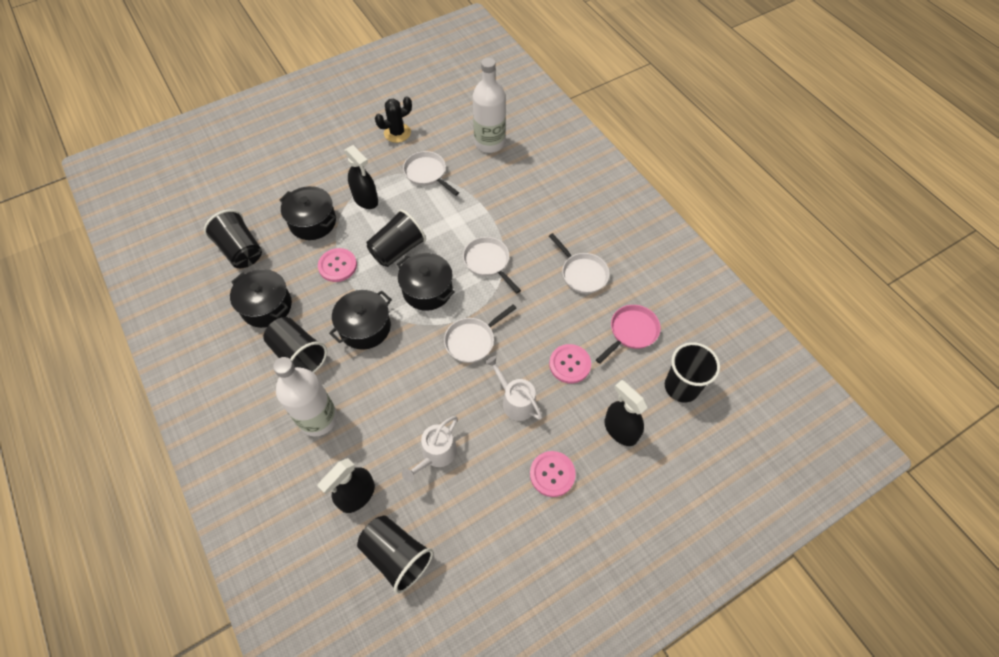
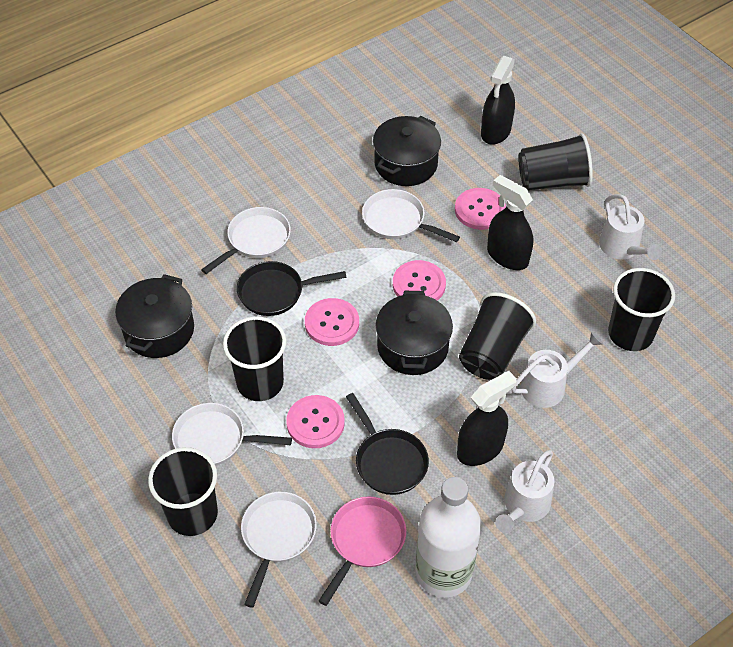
black cactus: [375,96,412,143] = 1 -> none = 0
black pan: none = 0 -> [237,261,347,316] [346,393,429,495] = 2
black pot: [230,269,292,328] [280,186,336,240] [329,290,392,350] [397,253,455,311] = 4 -> [115,274,194,358] [373,116,441,186] [375,291,453,375] = 3
pink button: [318,248,357,282] [530,451,576,497] [549,344,591,384] = 3 -> [286,395,345,448] [305,298,359,346] [393,260,446,301] [455,188,506,230] = 4
white bottle: [273,357,337,436] [473,58,506,153] = 2 -> [416,477,481,598] = 1
white watering can: [402,416,457,482] [485,356,542,421] = 2 -> [496,450,554,533] [511,332,603,408] [599,194,662,260] = 3

